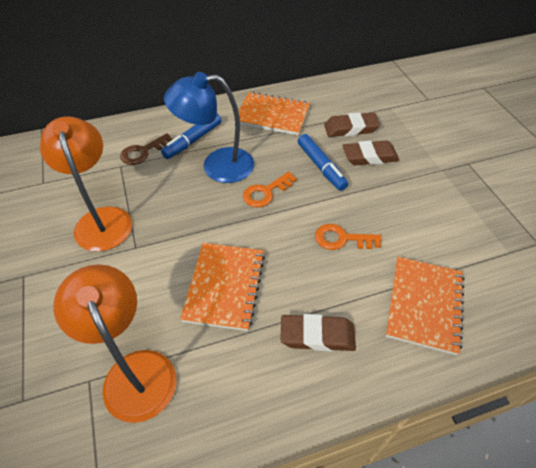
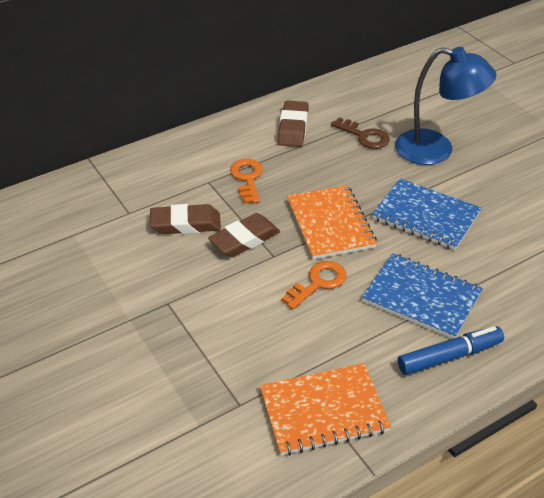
blue marker: [161,113,222,159] [298,134,348,191] = 2 -> [398,326,504,375] = 1
blue notebook: none = 0 -> [362,253,483,339] [372,178,482,250] = 2
orange lamp: [40,116,132,252] [53,264,176,423] = 2 -> none = 0
orange notebook: [180,243,265,331] [234,92,310,135] [386,257,464,355] = 3 -> [260,363,391,456] [287,185,377,260] = 2

